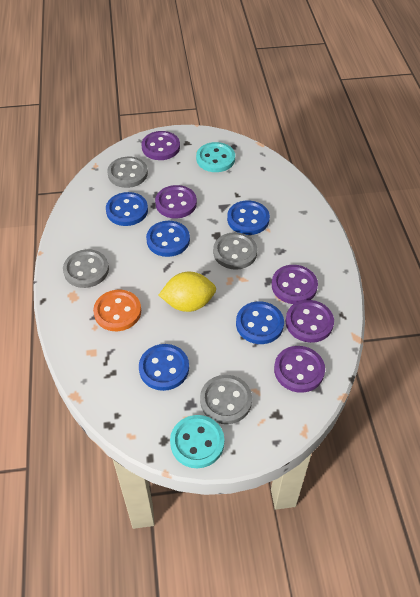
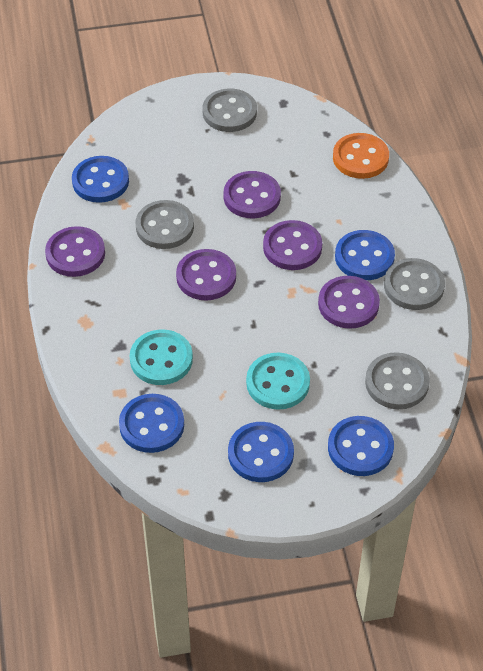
yellow lemon: [159,272,216,312] = 1 -> none = 0

